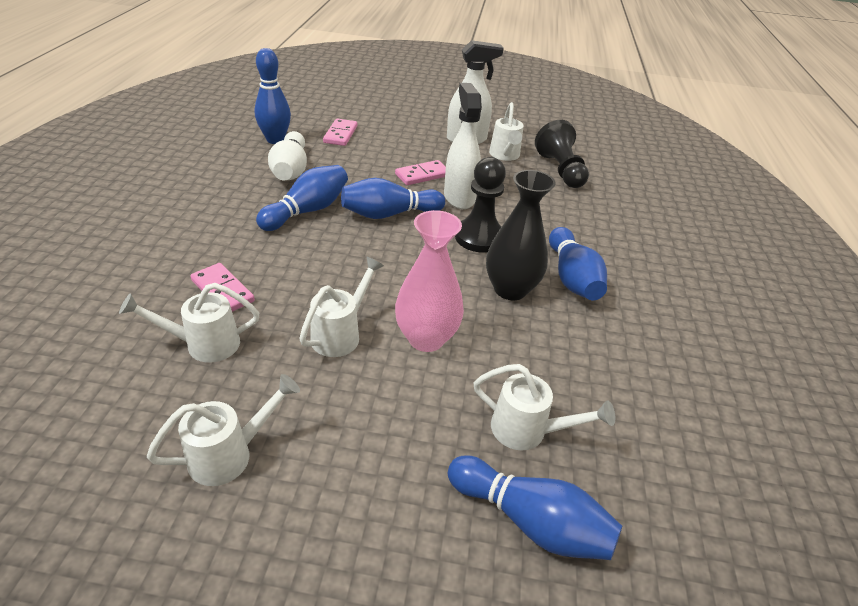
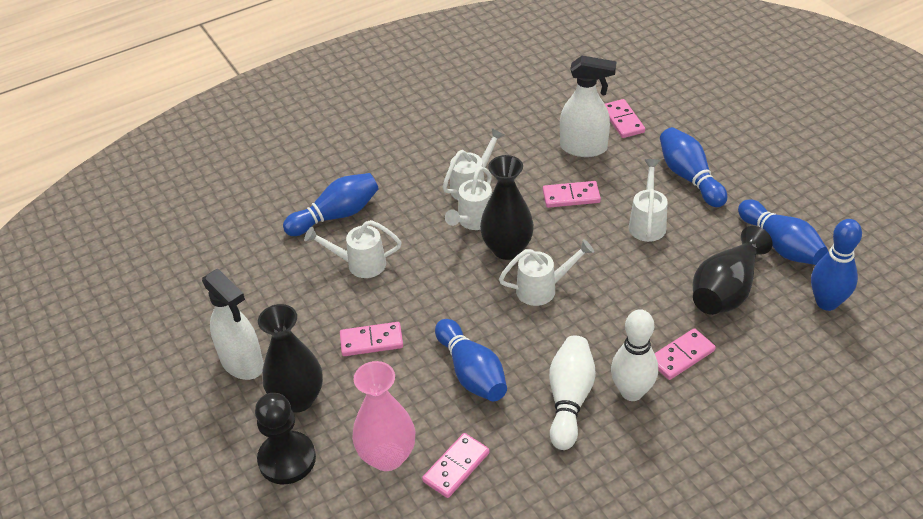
black pawn: [455,157,506,253] [535,120,589,188] = 2 -> [255,393,316,484] = 1
black vase: [486,170,556,300] = 1 -> [258,304,323,413] [480,155,534,260] [693,226,772,315] = 3
pink domino: [191,263,255,312] [323,119,357,146] [395,160,446,185] = 3 -> [340,322,403,356] [422,433,489,498] [543,181,601,208] [605,99,645,138] [655,328,716,380] = 5
white bowling pin: [268,131,307,180] = 1 -> [549,336,596,450] [611,309,658,401] = 2

